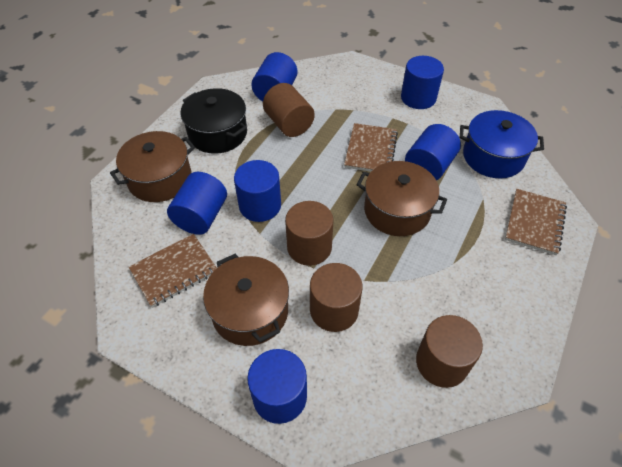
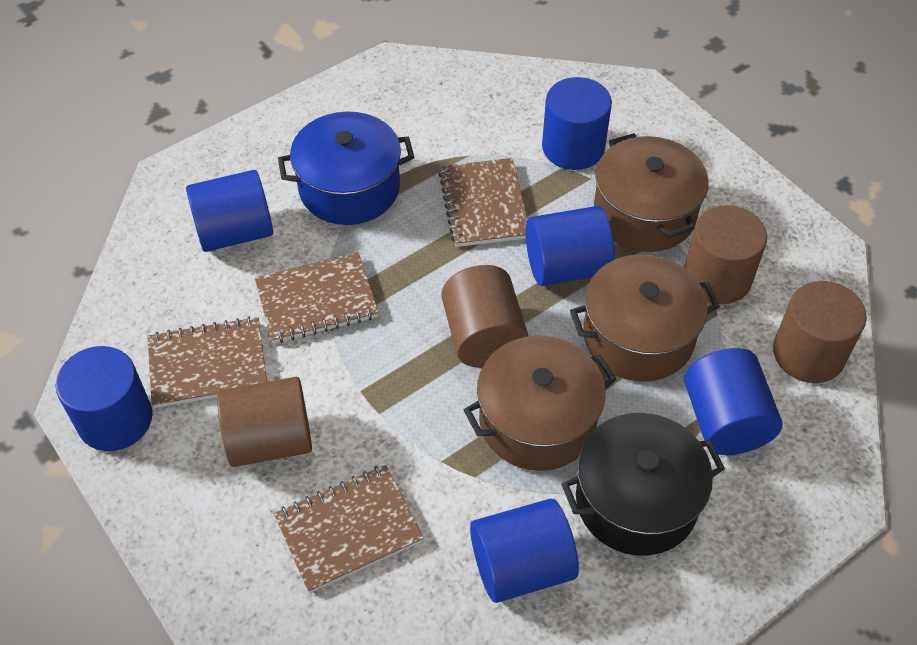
brown notebook: [129,234,217,308] [344,123,398,172] [505,189,567,255] = 3 -> [147,316,267,408] [255,252,379,343] [274,465,424,593] [439,158,528,247] = 4

